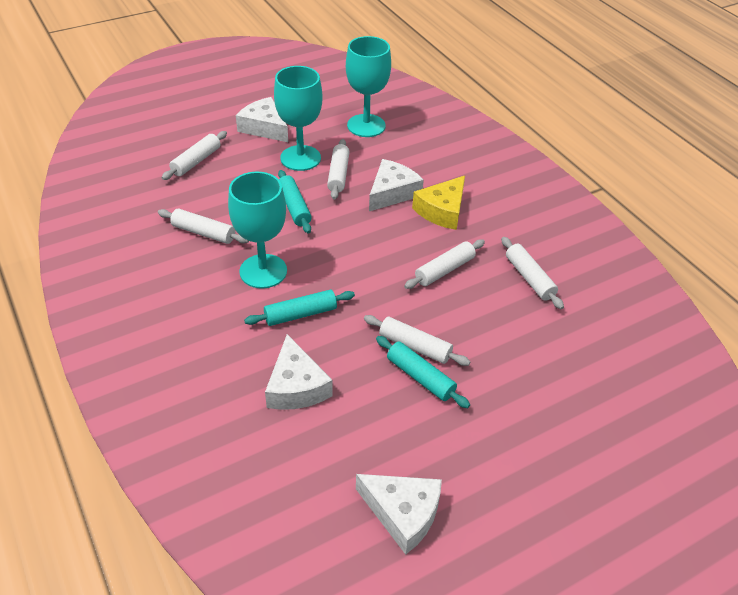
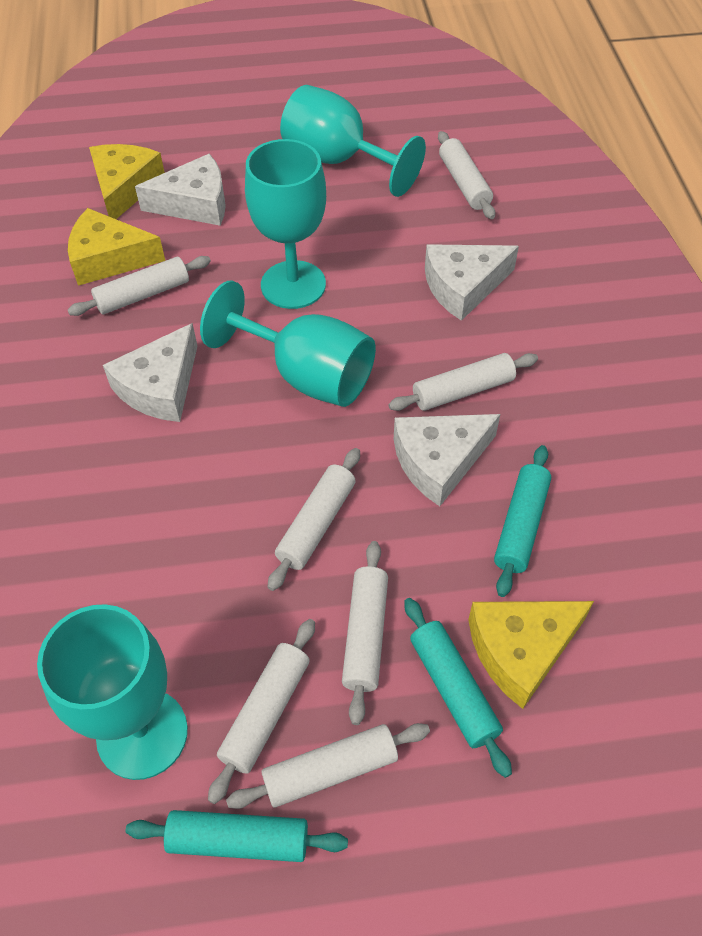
turquoise goblet: [228,172,287,289] [274,66,323,171] [346,36,391,137] = 3 -> [37,604,188,780] [200,281,376,407] [245,139,326,309] [280,85,426,197] = 4
white rolling pin: [158,209,249,244] [162,131,227,180] [327,139,350,199] [364,315,470,366] [404,239,485,289] [501,237,564,309] = 6 -> [68,256,211,316] [208,619,315,804] [226,723,430,809] [268,448,360,591] [342,541,388,725] [388,353,538,411] [438,131,495,219] = 7
yellow cheese: [412,176,465,230] = 1 -> [68,208,165,286] [89,144,165,219] [468,601,594,709] = 3

